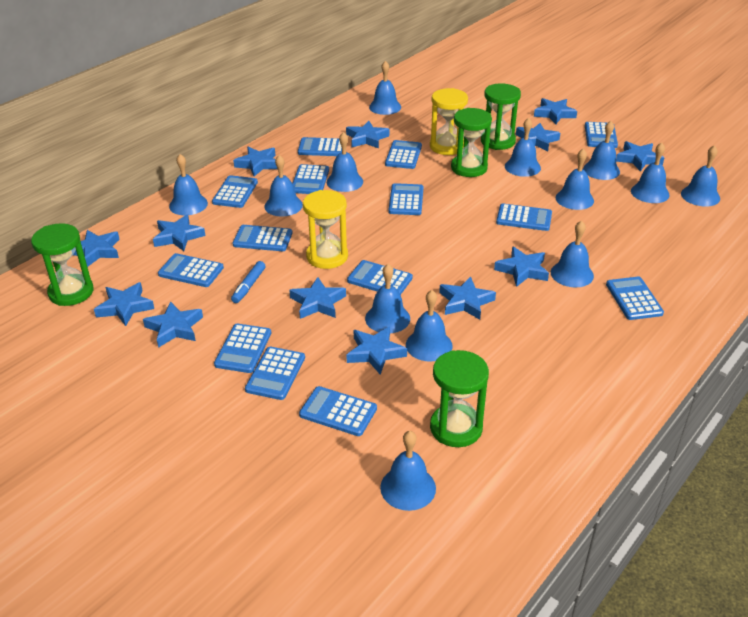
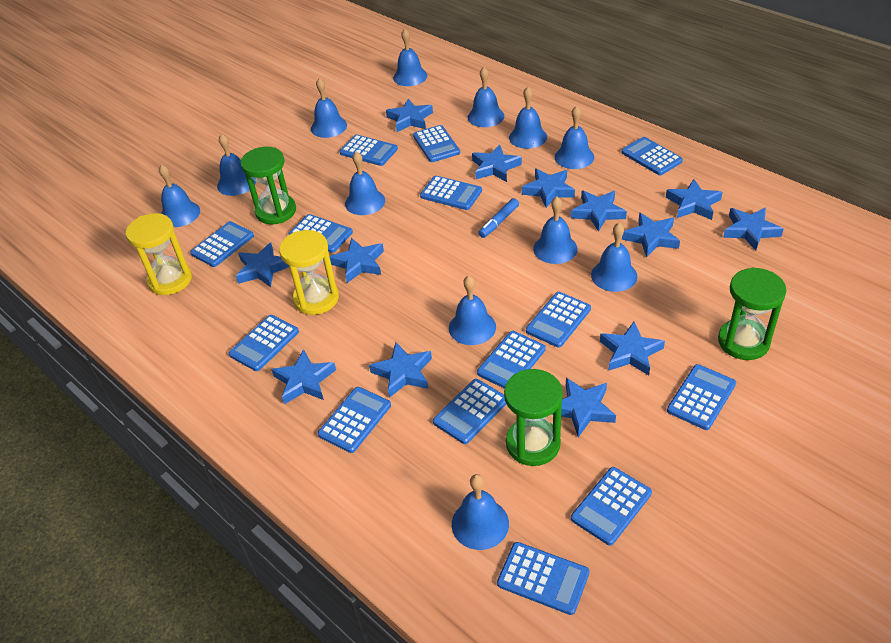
blue bell: [169,154,208,215] [264,155,303,216] [327,132,363,192] [365,264,410,333] [369,61,401,115] [380,431,436,511] [406,290,453,362] [505,118,541,177] [551,220,594,288] [556,148,594,210] [583,121,620,180] [631,142,669,203] [681,145,720,207] = 13 -> [159,164,200,227] [217,134,256,196] [311,78,347,138] [345,151,385,215] [393,29,427,86] [449,275,496,345] [452,474,509,550] [468,67,505,127] [509,87,547,149] [533,196,578,264] [555,106,594,169] [591,223,637,292] = 12
green hourglass: [31,223,94,306] [430,350,489,447] [451,108,492,177] [481,83,521,150] = 4 -> [241,147,296,224] [504,369,563,466] [718,267,786,360] = 3

